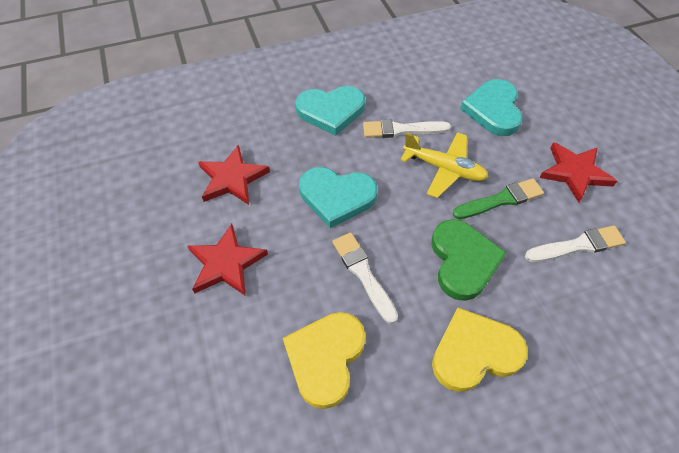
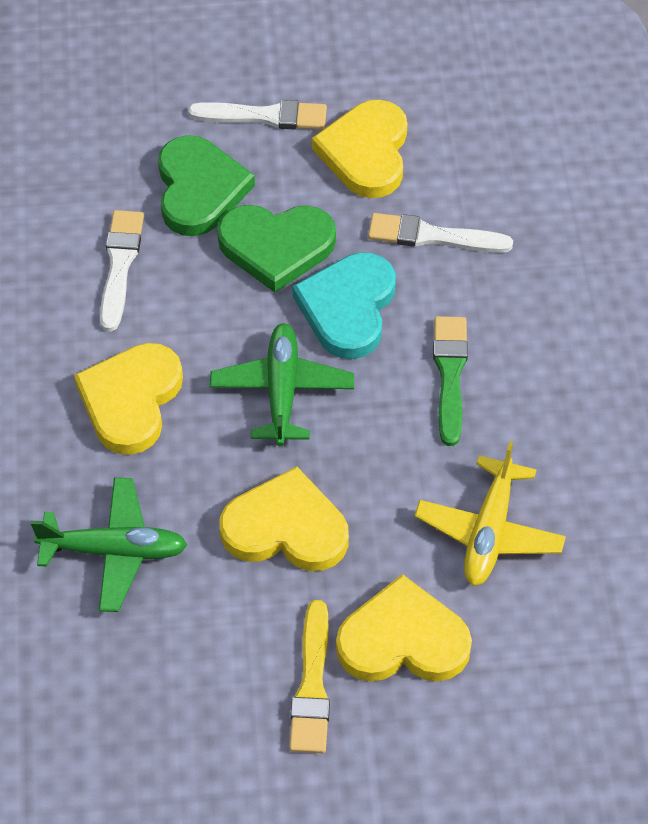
green heart: [431,219,507,301] = 1 -> [158,135,255,236] [217,205,336,293] = 2
green plane: none = 0 -> [30,478,187,612] [210,323,354,446] = 2
red star: [188,224,268,296] [198,145,270,205] [539,142,617,203] = 3 -> none = 0
turquoise heart: [295,86,365,136] [299,167,378,228] [460,79,523,136] = 3 -> [292,252,396,359] = 1
yellow brush: none = 0 -> [289,600,330,753] = 1
yellow heart: [283,312,366,409] [432,307,528,392] = 2 -> [74,343,183,455] [219,466,349,571] [312,100,407,198] [336,574,472,682] = 4

